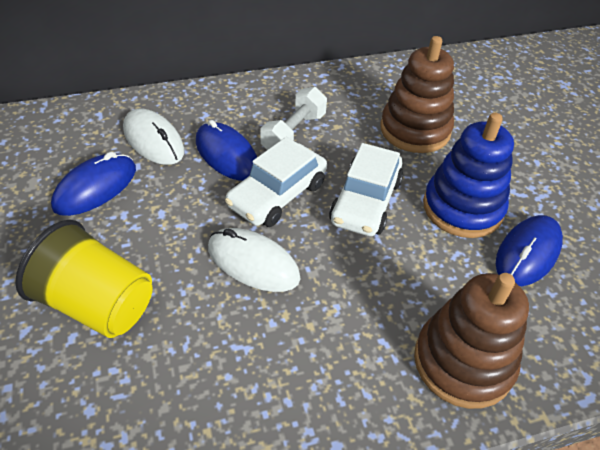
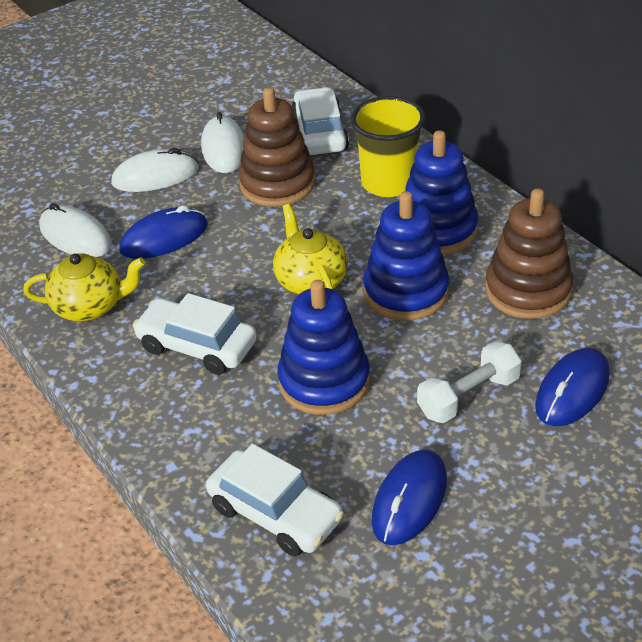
blue stacking toy: [423,113,514,238] = 1 -> [277,280,370,415] [363,191,449,321] [405,130,478,255] = 3
white car: [225,137,327,227] [329,143,403,236] = 2 -> [133,293,257,375] [206,444,344,556] [292,87,349,155] = 3
white mouse: [123,109,184,165] [208,228,300,292] = 2 -> [39,203,112,257] [111,148,199,192] [201,112,245,173] = 3
yellow teapot: none = 0 -> [23,253,145,321] [273,204,348,294] = 2

